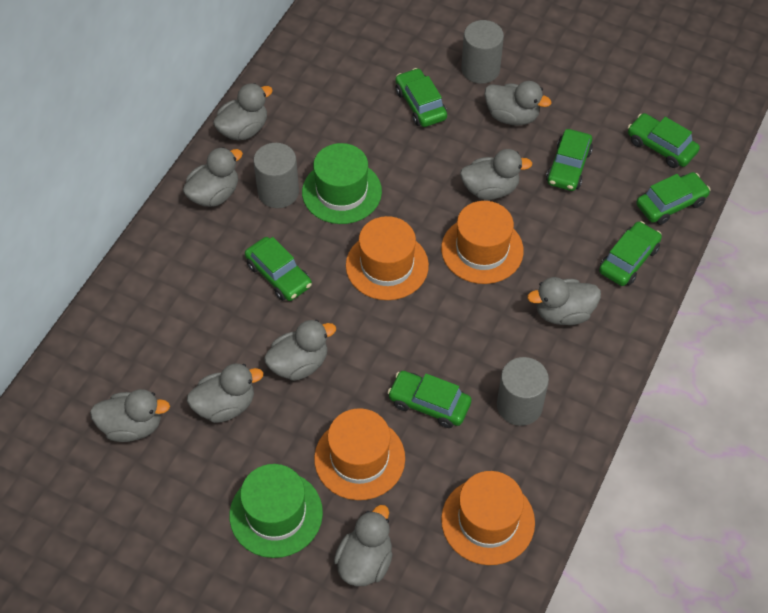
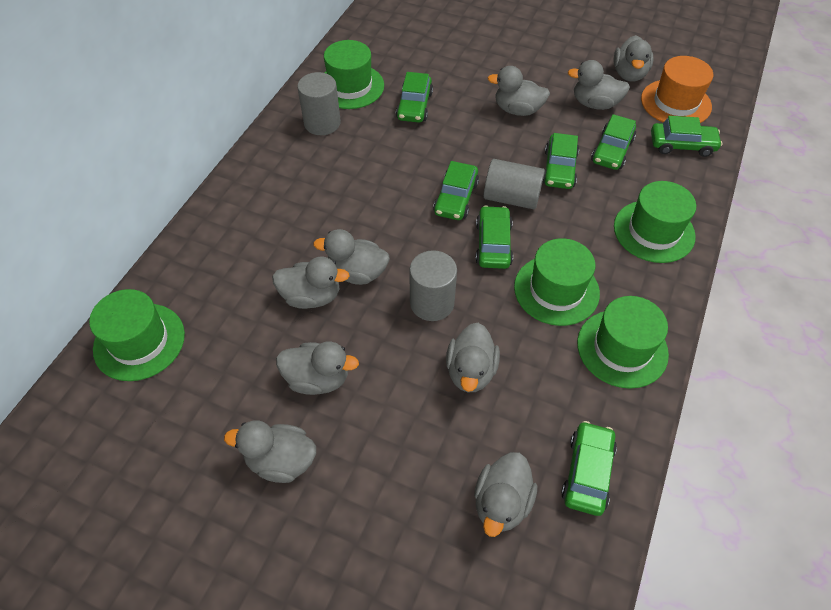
green hat: [229,464,323,558] [302,143,382,224] = 2 -> [89,289,185,381] [324,40,384,109] [514,238,600,326] [577,296,669,389] [614,181,696,263] = 5
orange hat: [314,408,405,500] [346,216,429,300] [441,201,524,284] [441,471,535,565] = 4 -> [641,56,713,123] = 1

